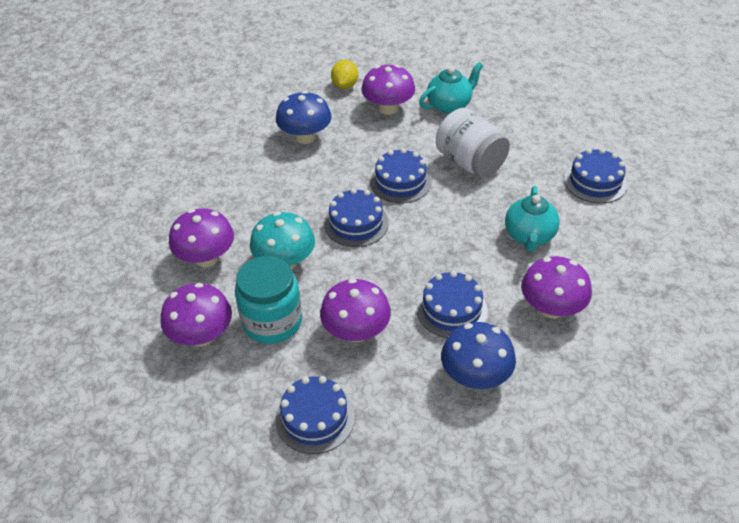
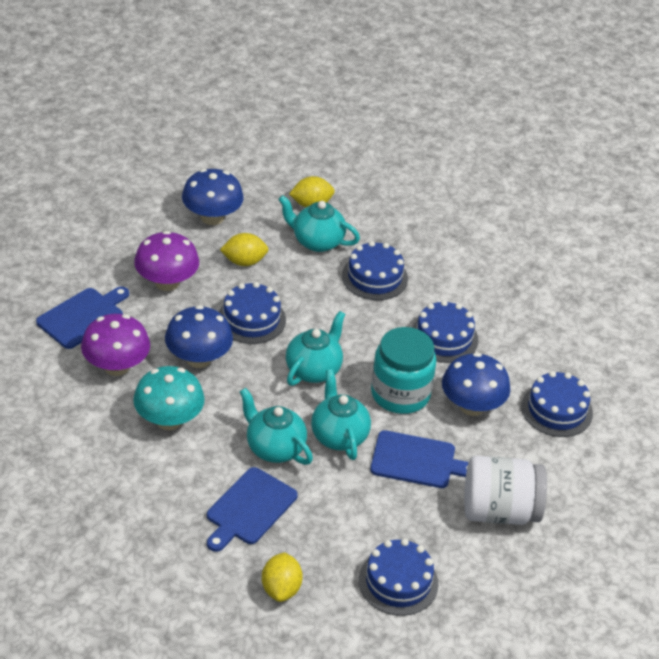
blue cutting board: none = 0 -> [36,286,129,349] [207,467,298,552] [370,430,469,488] = 3
blue mushroom: [276,91,332,144] [441,322,516,389] = 2 -> [165,305,233,368] [182,169,244,225] [442,353,511,416] = 3
purple mushroom: [161,283,232,347] [169,208,234,267] [320,279,391,342] [361,65,415,115] [521,256,592,319] = 5 -> [81,314,150,376] [134,231,199,291] = 2
turquoise teapot: [419,62,483,114] [505,186,560,252] = 2 -> [240,388,313,465] [278,195,360,252] [286,311,345,386] [311,369,371,460] = 4
yellow lemon: [331,60,358,89] = 1 -> [220,233,268,266] [262,552,303,602] [289,176,335,207] = 3

